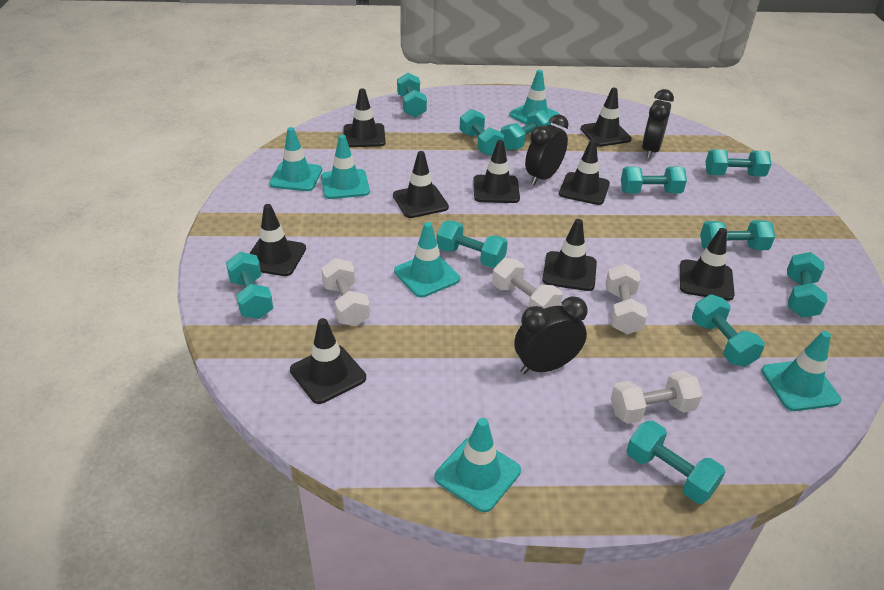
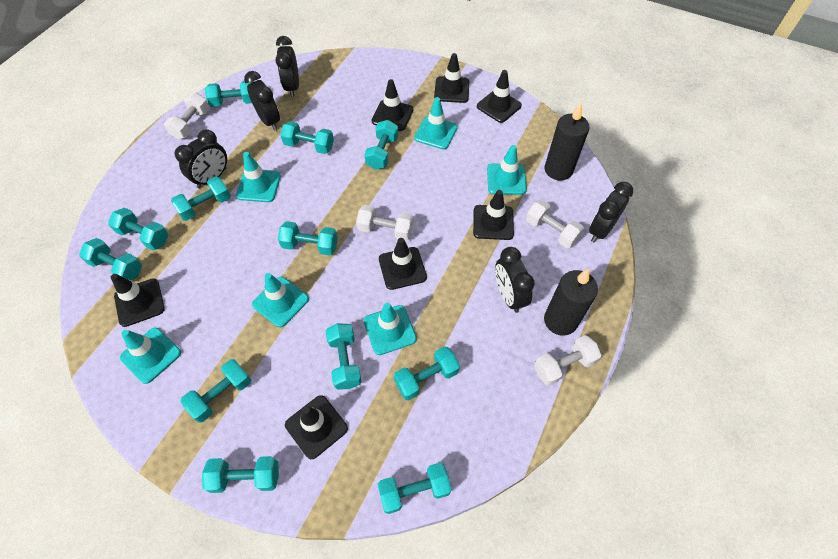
black candle: none = 0 -> [544,268,598,335] [545,103,590,181] = 2
black clock: [514,296,587,374] [525,114,569,185] [642,89,674,159] = 3 -> [175,129,227,189] [244,71,280,131] [276,36,299,97] [495,247,535,313] [589,182,633,242] = 5
black traffic cone: [249,204,306,276] [290,318,366,404] [343,88,386,147] [393,151,449,218] [473,140,520,203] [542,219,597,291] [559,140,610,205] [581,88,632,147] [680,228,735,301] = 9 -> [111,274,165,327] [285,395,348,459] [372,79,413,131] [379,238,427,290] [434,53,470,103] [473,190,514,240] [477,70,522,123] = 7
turquoise dumbbell: [226,252,273,319] [397,73,427,118] [437,220,508,268] [460,109,504,156] [501,110,551,151] [621,167,687,194] [626,421,725,504] [692,294,765,367] [700,220,775,250] [706,149,771,177] [787,252,827,318] = 11 -> [79,238,142,281] [108,208,169,251] [171,176,231,221] [180,359,251,423] [202,456,279,493] [205,81,252,107] [278,221,338,256] [280,121,334,154] [326,323,362,389] [365,120,398,170] [378,463,452,514] [394,346,460,400] = 12

